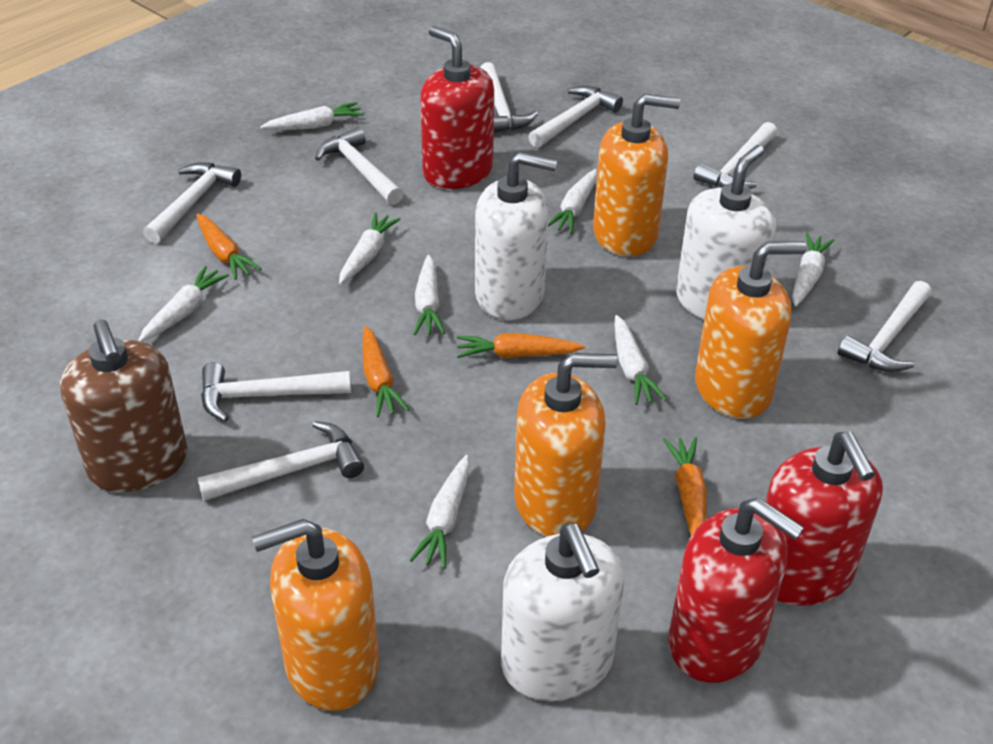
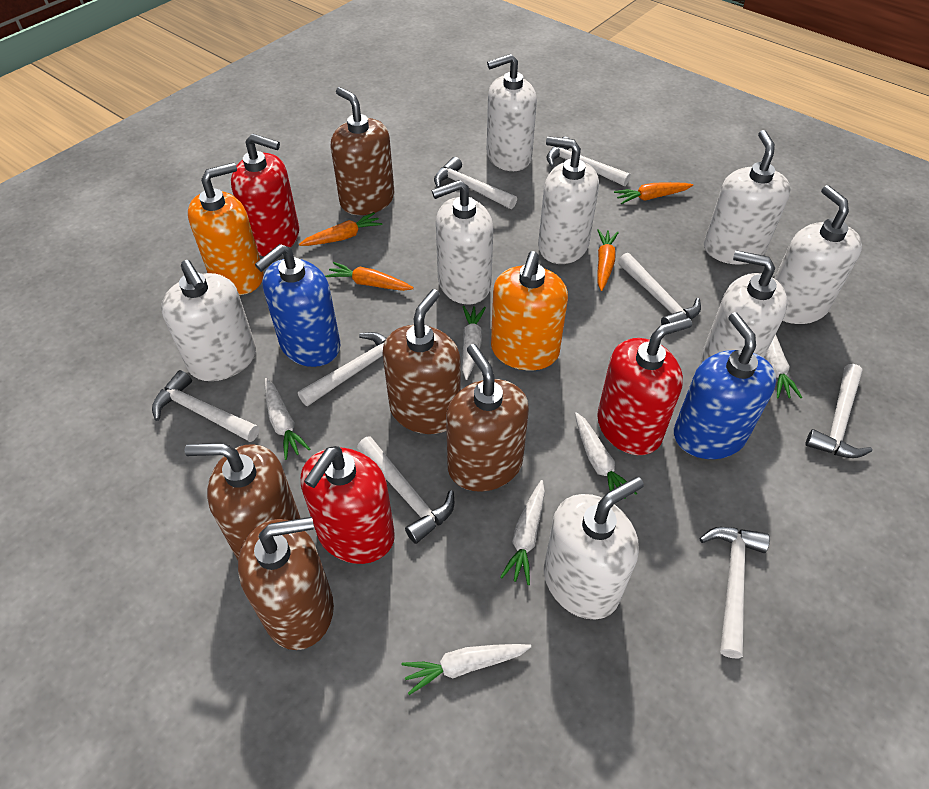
blue soap dispenser: none = 0 -> [255,244,340,367] [674,312,776,459] = 2
brown soap dispenser: [60,320,188,492] = 1 -> [184,443,300,560] [238,517,334,650] [331,87,394,215] [383,289,461,434] [446,344,529,492] = 5
orange soap dispenser: [252,519,379,711] [514,353,618,537] [593,93,680,256] [695,241,807,419] = 4 -> [188,162,264,295] [491,251,568,370] = 2
white carrot: [138,266,229,342] [260,102,364,130] [339,212,401,285] [410,455,470,568] [414,255,445,335] [548,169,597,234] [615,315,667,405] [792,233,835,306] = 8 -> [265,378,311,460] [402,644,531,695] [462,306,486,380] [500,480,545,585] [575,412,637,499] [765,334,802,398] = 6
white soap dispenser: [475,152,557,320] [501,523,624,701] [676,145,776,319] = 3 -> [161,260,256,381] [432,180,493,304] [487,54,537,171] [538,136,599,264] [544,477,644,619] [702,250,787,362] [704,130,791,265] [774,185,862,324] = 8

